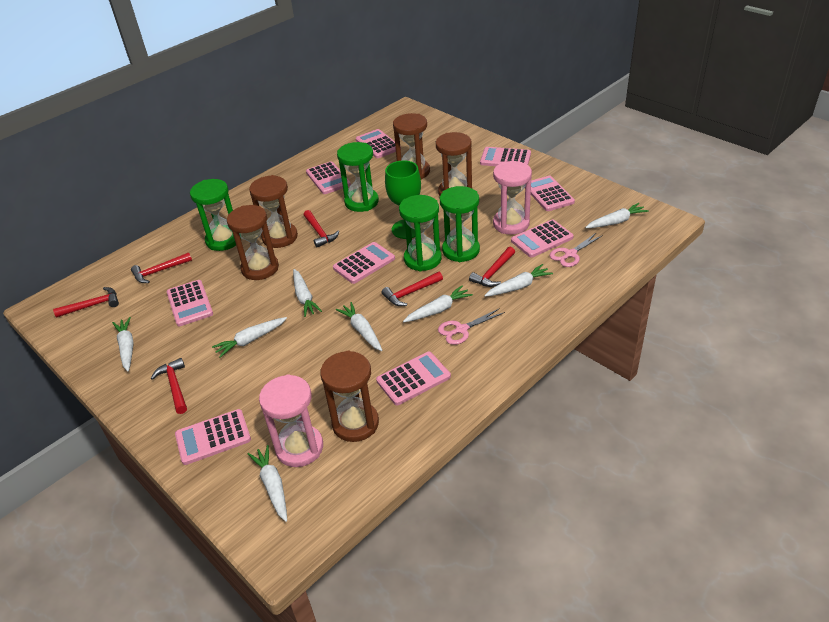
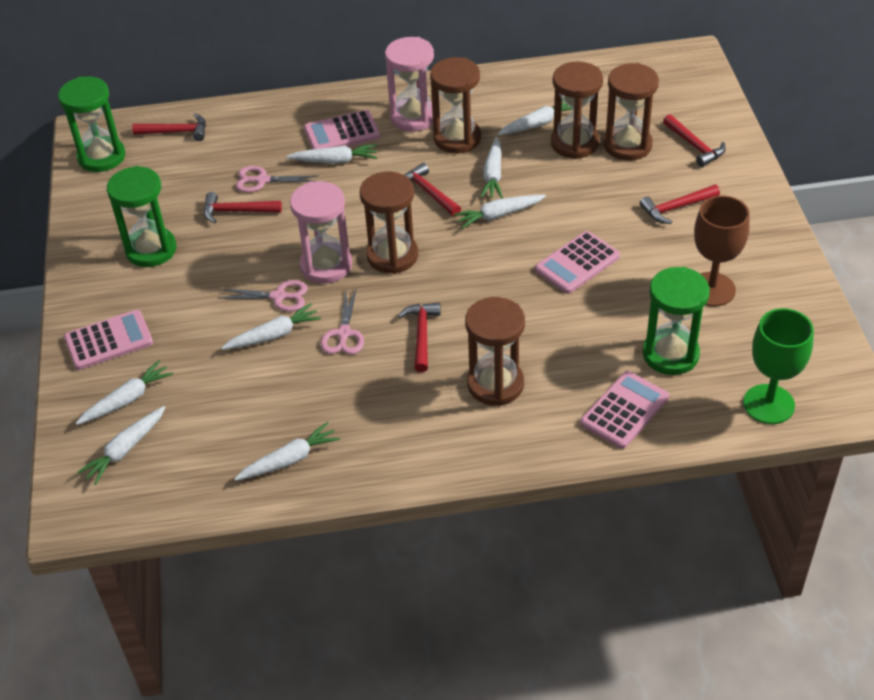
brown goblet: none = 0 -> [694,195,750,307] = 1
green hourglass: [190,179,236,251] [337,142,379,212] [399,195,442,271] [440,186,480,262] = 4 -> [58,76,125,172] [107,166,176,267] [643,267,710,375] = 3
pink calculator: [166,280,213,327] [175,409,251,465] [306,161,351,194] [333,242,395,284] [356,129,401,158] [376,352,451,405] [480,147,531,166] [511,219,574,258] [531,176,575,211] = 9 -> [64,310,153,370] [304,110,380,149] [535,231,620,294] [580,371,669,449] = 4
pink scissors: [438,308,505,345] [550,233,603,267] = 2 -> [218,280,308,312] [236,166,319,192] [321,287,364,354] = 3

